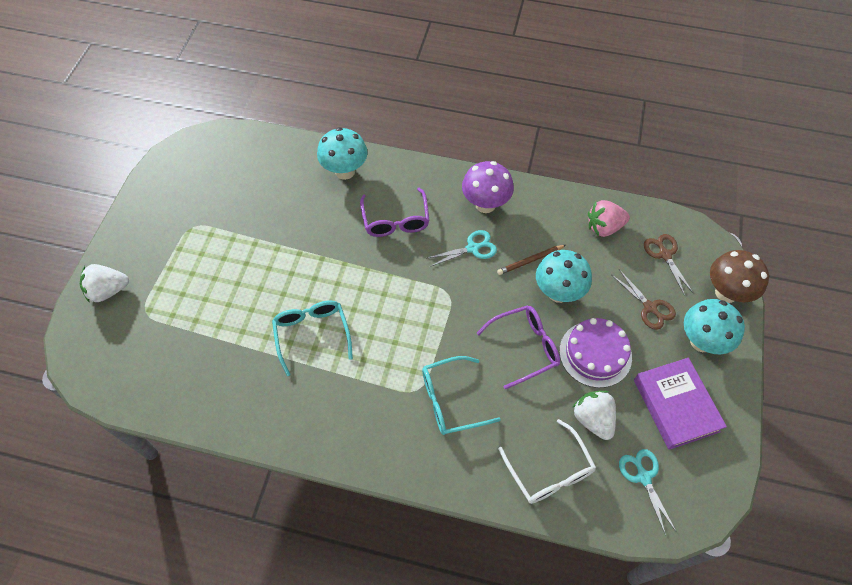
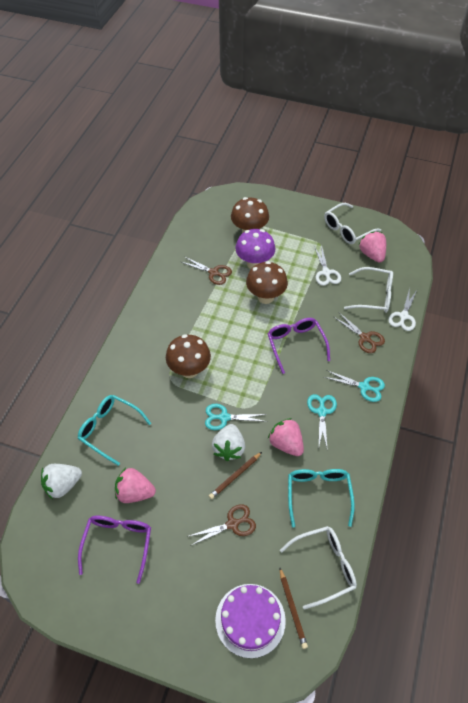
brown mushroom: [710,250,769,303] = 1 -> [166,334,211,378] [231,197,269,233] [246,261,288,304] = 3
brown pencil: [497,245,566,275] = 1 -> [209,452,262,499] [280,568,308,649] = 2
brown scissors: [612,269,676,330] [644,234,693,296] = 2 -> [181,257,232,285] [187,504,256,546] [334,313,385,353] = 3
pink strawberry: [588,200,630,237] = 1 -> [115,468,156,503] [268,418,304,456] [359,231,386,263] = 3
purple book: [634,358,727,450] = 1 -> none = 0
turquoise mushroom: [317,127,368,180] [536,250,592,303] [684,299,745,354] = 3 -> none = 0
turquoise scissors: [428,230,497,267] [619,449,676,536] = 2 -> [205,404,267,430] [307,394,337,447] [324,370,385,402] = 3
white glasses: [499,419,596,504] = 1 -> [280,526,357,610] [324,203,381,244] [344,267,393,313] = 3
white scissors: none = 0 -> [314,245,341,286] [388,288,417,331] = 2

